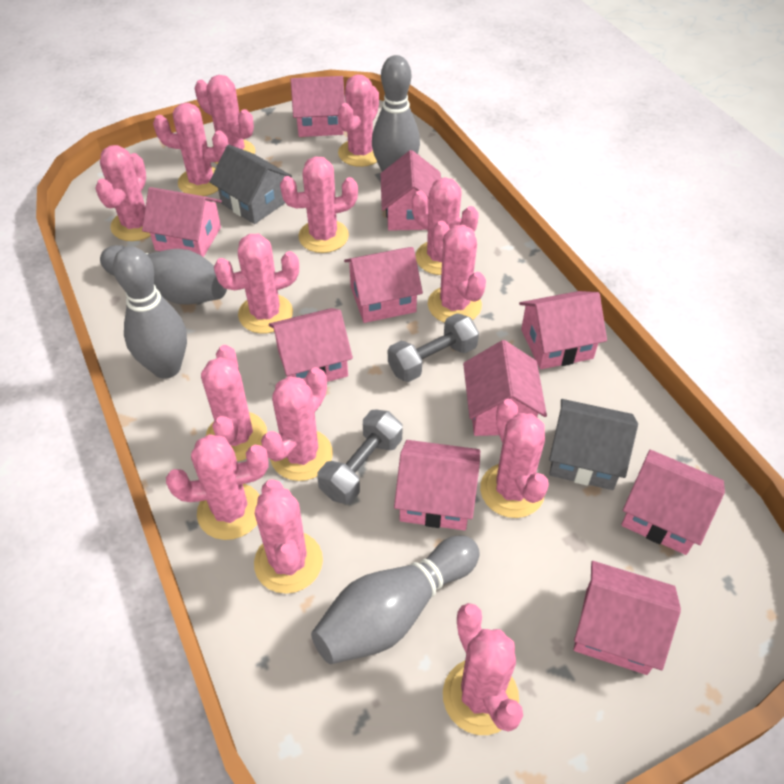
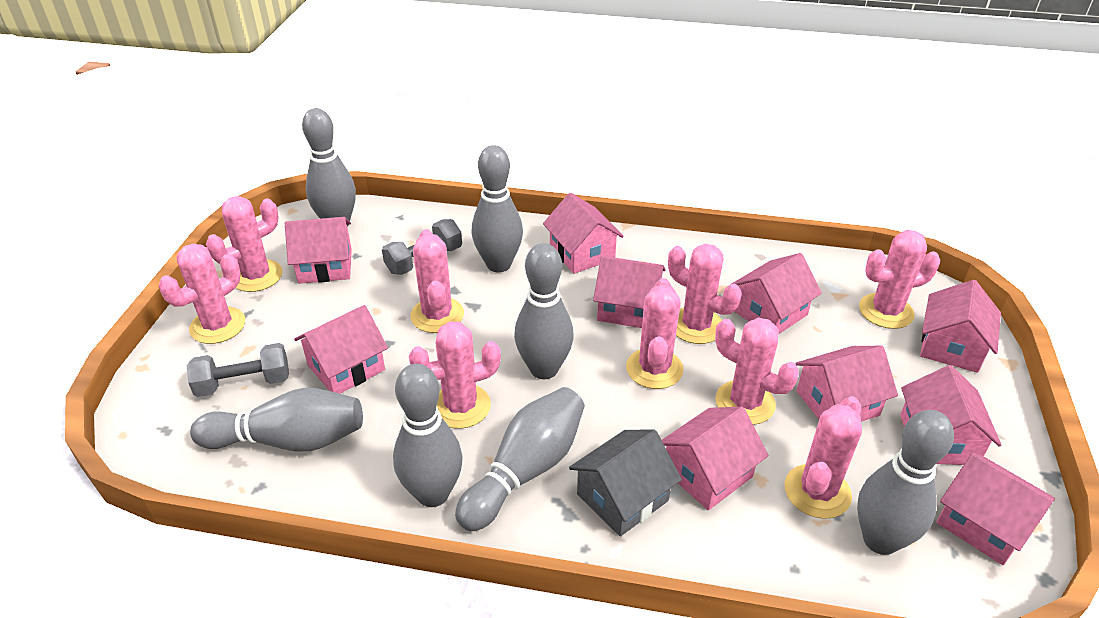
grey bowling pin: [100,245,227,305] [113,246,187,379] [311,536,479,664] [372,55,420,172] = 4 -> [190,388,363,452] [302,108,356,227] [393,364,462,507] [455,387,584,531] [472,145,523,272] [514,243,574,379] [857,410,954,555] = 7
grey house: [210,145,292,224] [549,399,638,490] = 2 -> [569,430,682,536] = 1
pink cactus: [95,145,151,241] [153,103,229,196] [166,434,269,540] [195,75,255,164] [201,345,267,461] [214,234,299,333] [254,479,323,594] [261,367,333,481] [280,156,358,253] [338,75,379,167] [412,177,479,275] [428,221,486,323] [443,603,523,735] [480,399,549,518] = 14 -> [159,243,245,344] [206,196,283,292] [409,321,501,429] [410,229,464,333] [626,278,684,389] [668,244,742,344] [715,318,799,425] [784,396,862,519] [859,230,940,329] = 9

